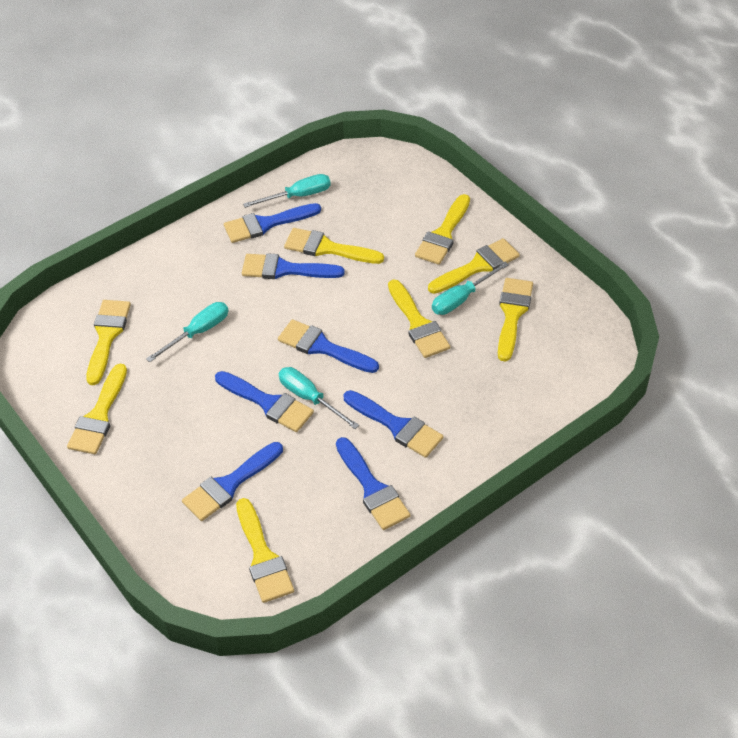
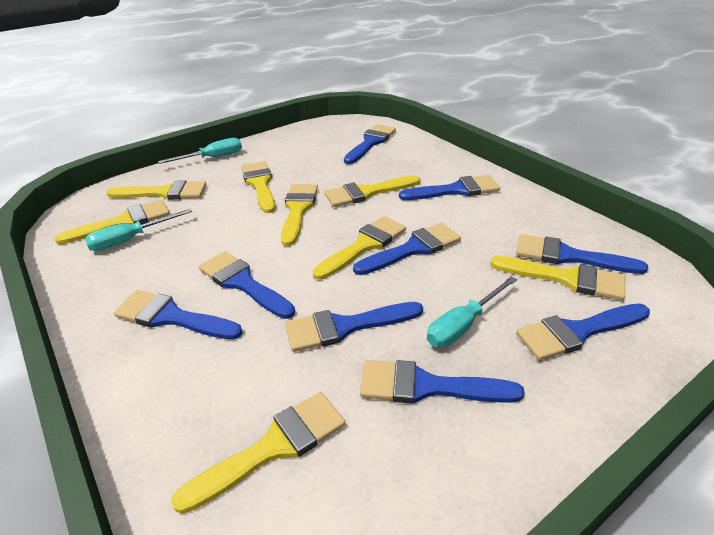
blue brush: [182,442,283,521] [215,371,314,432] [224,203,321,243] [242,253,345,279] [278,319,379,373] [336,437,410,530] [344,390,443,458] = 7 -> [114,290,243,340] [199,251,295,319] [285,302,423,352] [344,124,396,164] [353,223,461,275] [360,360,525,404] [399,175,500,200] [516,234,648,274] [516,304,650,360] = 9
turquoise screwdriver: [146,302,228,362] [243,174,331,208] [279,367,359,429] [432,262,509,315] = 4 -> [85,209,192,251] [158,138,242,164] [427,276,517,348] = 3

